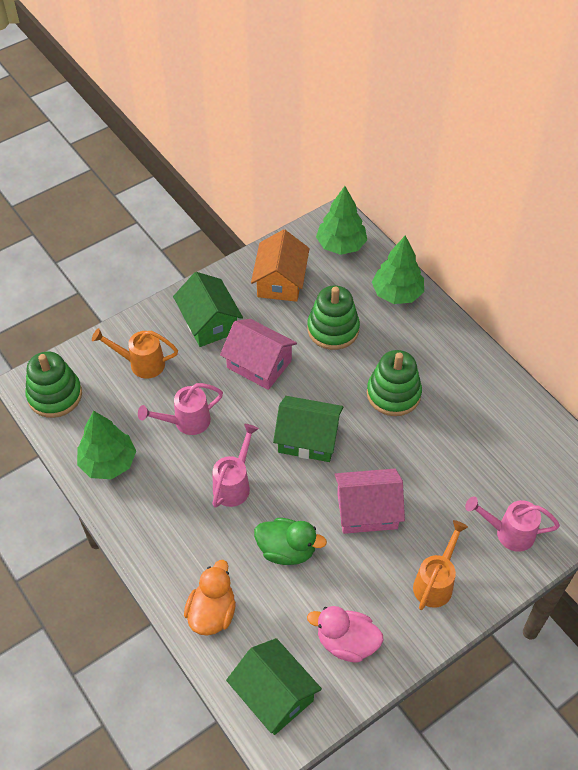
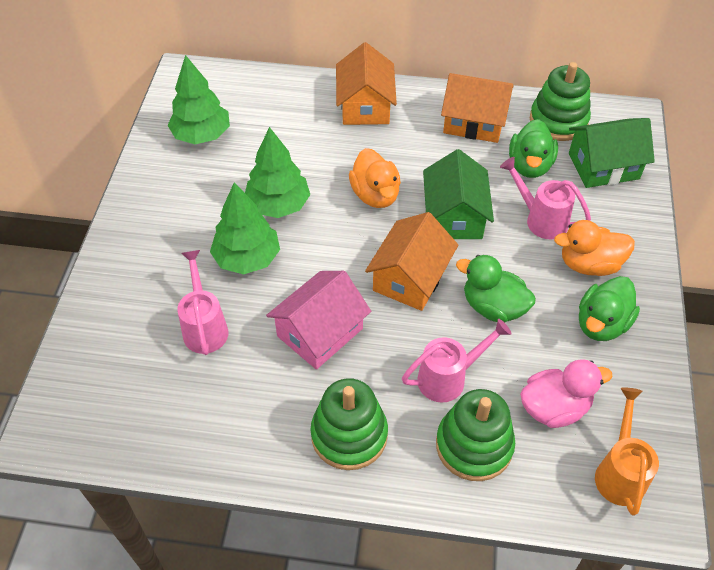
green duck: [254,518,327,565] = 1 -> [456,255,536,323] [509,119,558,178] [579,276,640,341] = 3
green house: [173,272,243,347] [226,638,322,735] [273,396,343,462] = 3 -> [423,149,494,239] [569,118,655,188] = 2
orange duck: [184,560,236,635] = 1 -> [349,148,401,208] [554,220,635,276] = 2
orange house: [251,229,310,302] = 1 -> [336,42,397,125] [365,212,458,311] [441,73,513,143] = 3
orange watering can: [92,328,178,379] [413,520,468,610] = 2 -> [595,387,659,516] = 1
pink house: [220,319,297,390] [334,469,405,534] = 2 -> [266,271,371,370] = 1

